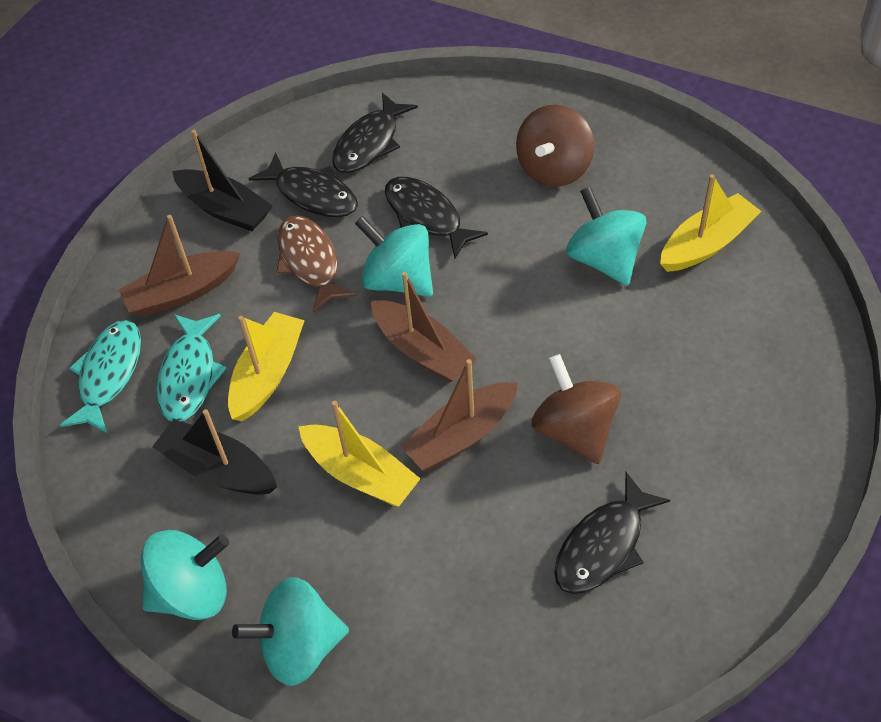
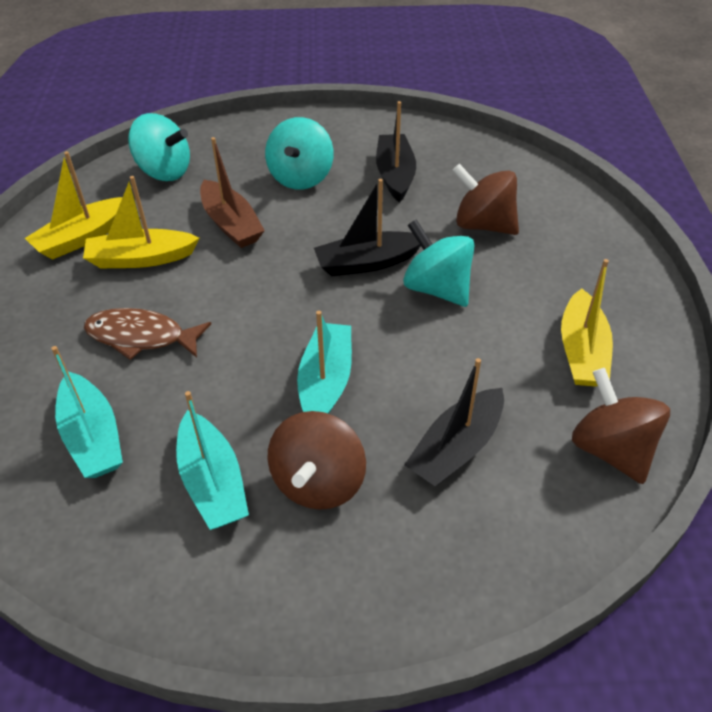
black boat: [152,409,277,495] [172,130,273,231] = 2 -> [314,179,421,277] [376,101,416,203] [404,358,504,487] = 3
black fish: [249,152,358,217] [332,93,418,173] [385,177,488,259] [554,472,670,594] = 4 -> none = 0
brown boat: [119,215,240,316] [371,272,477,382] [400,359,518,471] = 3 -> [200,137,265,248] = 1
brown spinning top: [516,105,594,187] [531,354,621,464] = 2 -> [268,411,366,510] [452,164,519,235] [572,368,670,484] = 3
turquoise boat: none = 0 -> [51,346,123,478] [176,391,249,530] [297,311,352,414] = 3
turquoise fish: [60,320,141,433] [156,314,227,422] = 2 -> none = 0
turquoise spinning top: [141,530,229,620] [232,577,349,686] [355,216,433,297] [566,187,646,286] = 4 -> [128,113,190,181] [265,117,334,190] [403,220,475,307] = 3

